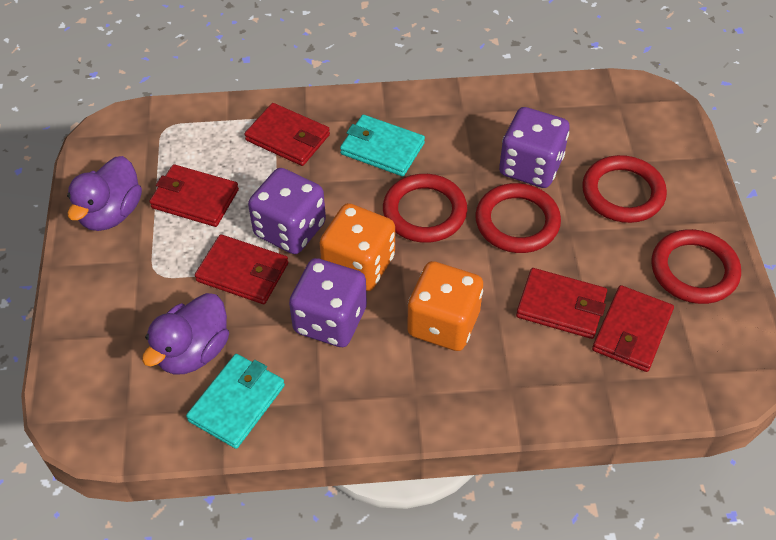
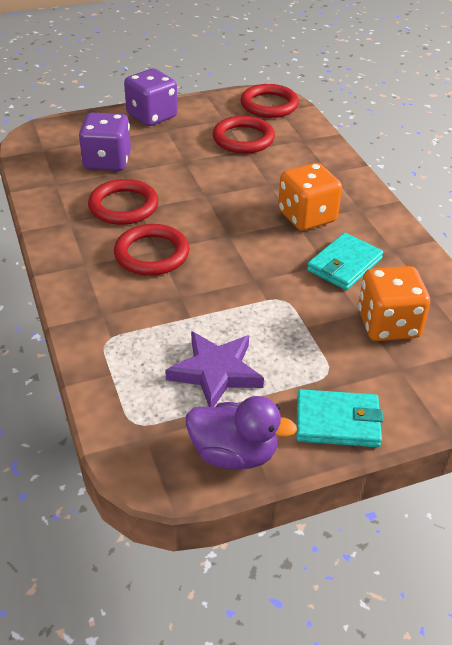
purple dice: [248,168,326,254] [289,258,367,347] [499,107,570,188] = 3 -> [79,113,131,171] [124,69,178,126] = 2
purple duck: [67,156,142,231] [142,293,229,375] = 2 -> [186,396,297,469] = 1
purple star: none = 0 -> [165,331,264,407] = 1
red wallet: [149,164,239,227] [195,234,288,304] [244,103,330,166] [516,268,607,339] [592,285,674,372] = 5 -> none = 0

